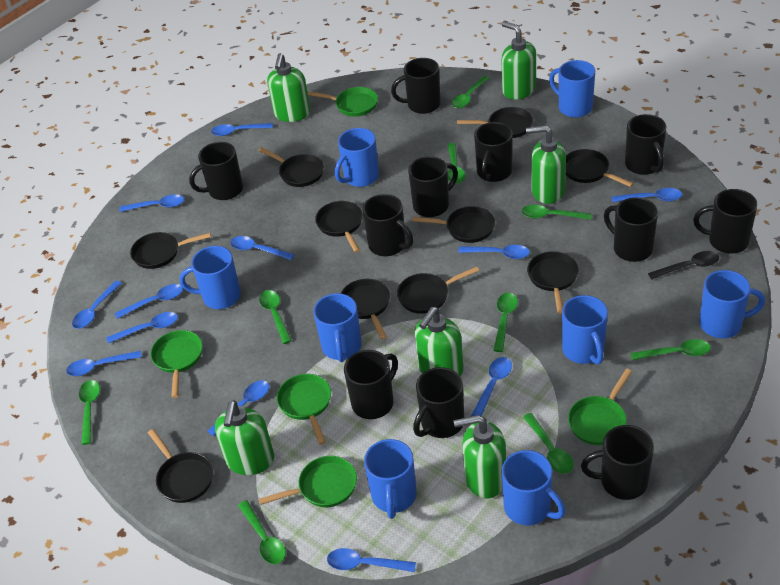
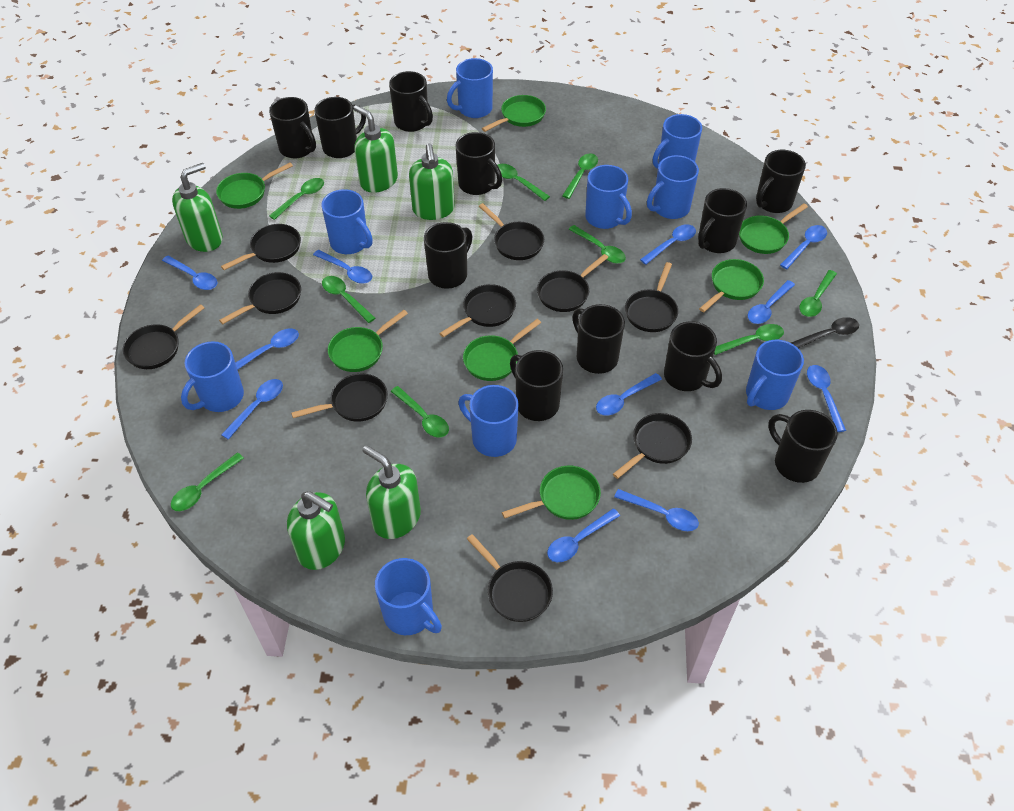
blue mug: [180,246,241,309] [313,293,362,362] [335,128,379,187] [364,439,417,519] [501,450,565,525] [549,60,595,118] [562,295,608,365] [699,270,765,338] = 8 -> [181,341,244,412] [321,189,373,254] [375,558,442,635] [447,58,493,118] [458,385,519,457] [585,165,632,229] [647,155,699,219] [653,114,702,169] [746,340,804,410] = 9
blue spoon: [66,351,142,376] [72,281,122,329] [106,312,178,343] [115,284,183,319] [120,194,184,212] [207,380,269,436] [211,123,273,136] [230,236,294,260] [327,548,416,572] [458,245,530,259] [471,357,512,416] [611,188,682,202] = 12 -> [162,256,217,290] [221,379,283,440] [235,328,299,370] [313,250,372,284] [547,508,620,562] [596,373,662,416] [614,489,699,531] [640,224,696,265] [748,280,795,324] [780,225,827,269] [807,365,846,432] = 11
green pan: [150,330,203,398] [258,456,357,507] [277,374,331,445] [308,87,378,117] [568,369,632,445] = 5 -> [216,162,293,209] [328,310,408,372] [463,319,541,381] [482,95,546,132] [502,466,601,520] [699,259,764,312] [739,203,808,254] = 7
green soap dispenser: [215,400,274,475] [267,53,310,122] [415,307,464,377] [453,415,506,498] [501,21,536,99] [526,125,566,204] = 6 -> [172,163,223,252] [287,491,345,570] [354,105,398,193] [362,445,421,539] [409,143,455,220] = 5

